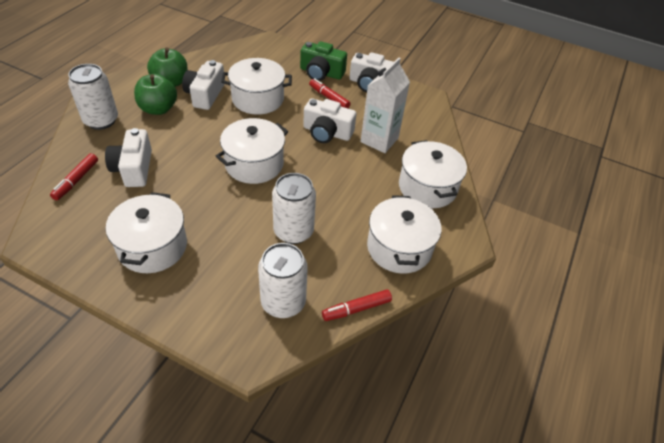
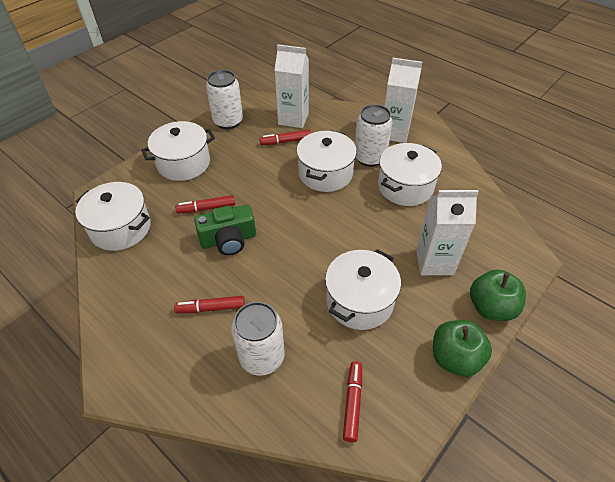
red marker: [50,153,98,200] [309,78,351,108] [322,289,392,321] = 3 -> [174,296,245,313] [175,195,235,214] [260,130,311,145] [343,361,362,442] = 4
white camera: [105,128,152,187] [182,60,225,110] [303,98,357,143] [349,52,394,92] = 4 -> none = 0
white carton: [360,58,410,153] = 1 -> [275,44,309,128] [384,58,422,143] [416,190,479,275] = 3

